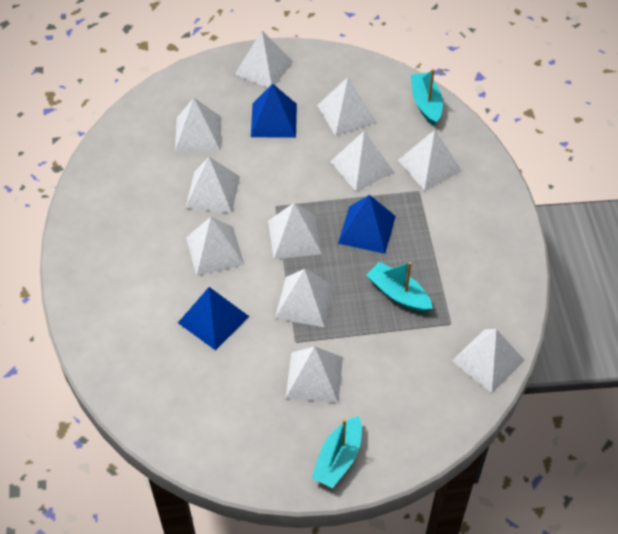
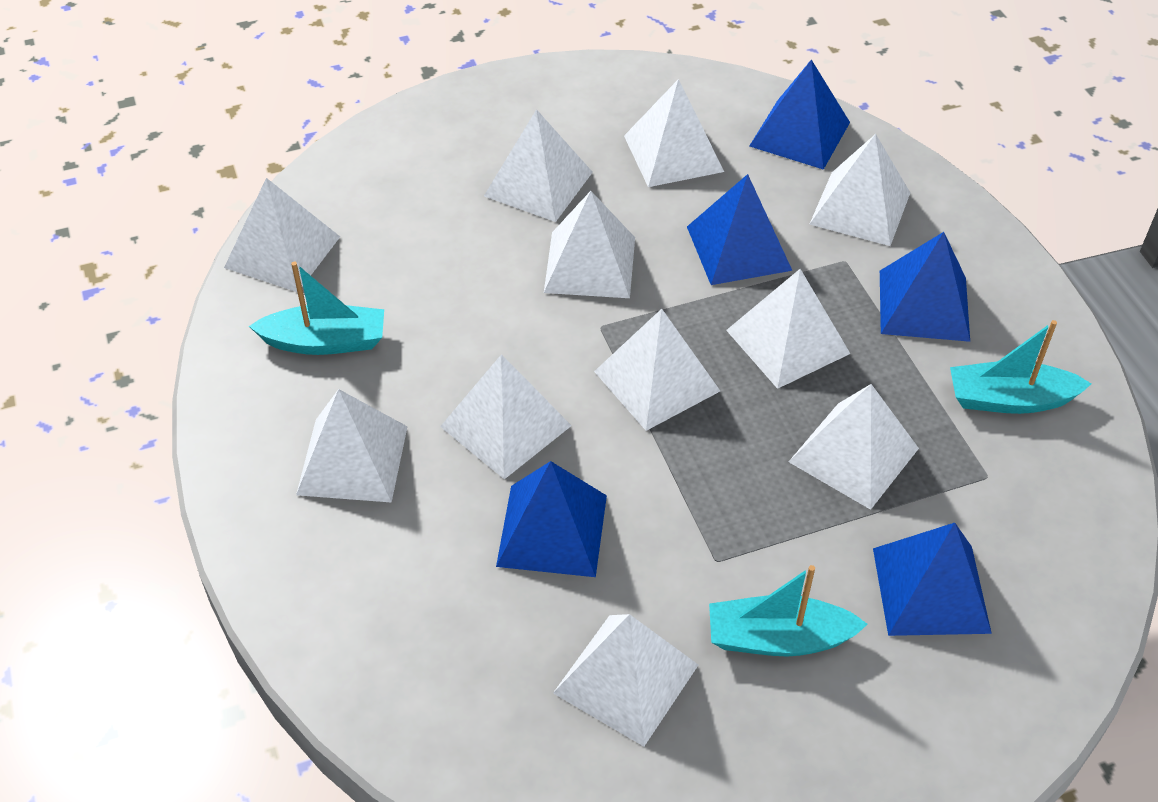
blue pyramid: [178,287,249,350] [251,84,297,138] [338,195,396,254] = 3 -> [496,461,607,577] [687,174,792,285] [750,59,850,170] [873,523,992,636] [880,232,970,342] = 5

